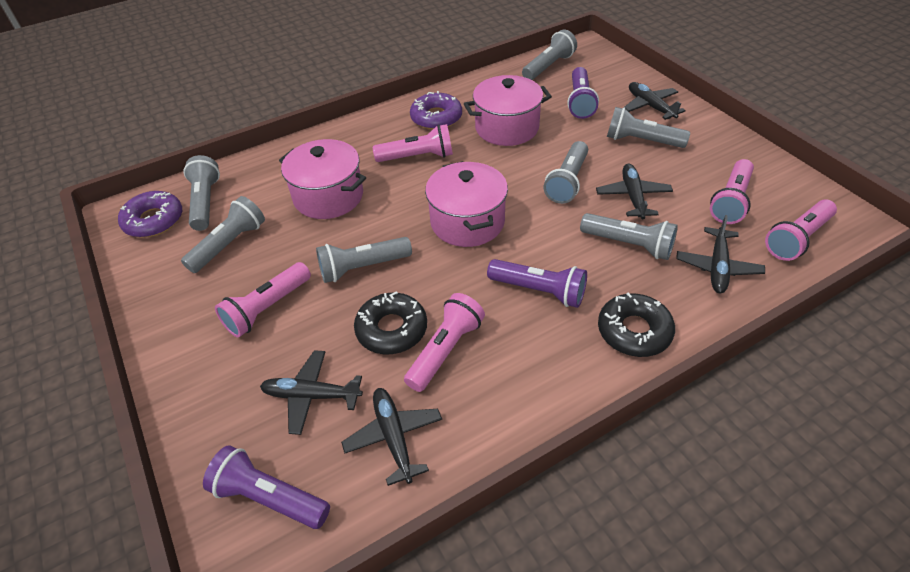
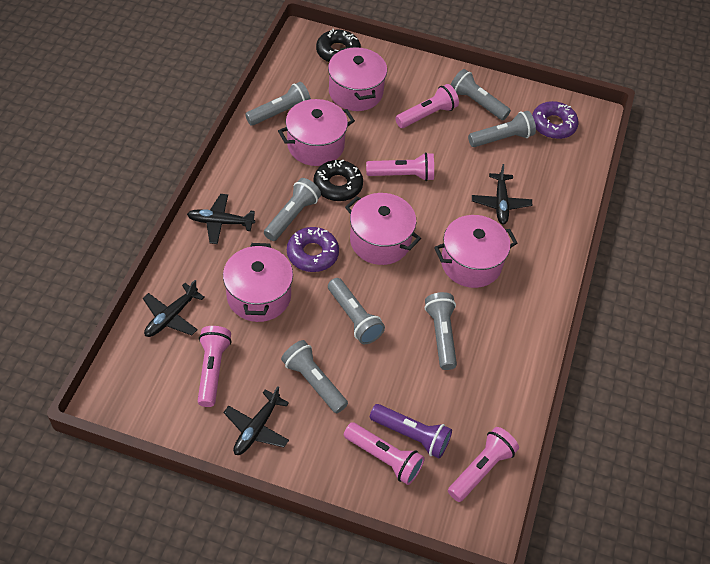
black plane: [260,350,363,435] [341,388,442,486] [596,164,673,219] [623,82,686,120] [676,215,765,293] = 5 -> [143,280,205,337] [187,194,255,244] [223,386,289,455] [472,164,532,224] = 4
pink pot: [279,139,366,219] [425,161,508,247] [464,75,552,146] = 3 -> [223,243,293,322] [278,99,355,166] [328,46,387,111] [345,193,421,265] [434,215,517,288] = 5
purple flashlight: [203,445,330,529] [487,259,587,308] [567,67,599,119] = 3 -> [370,404,452,458] = 1

